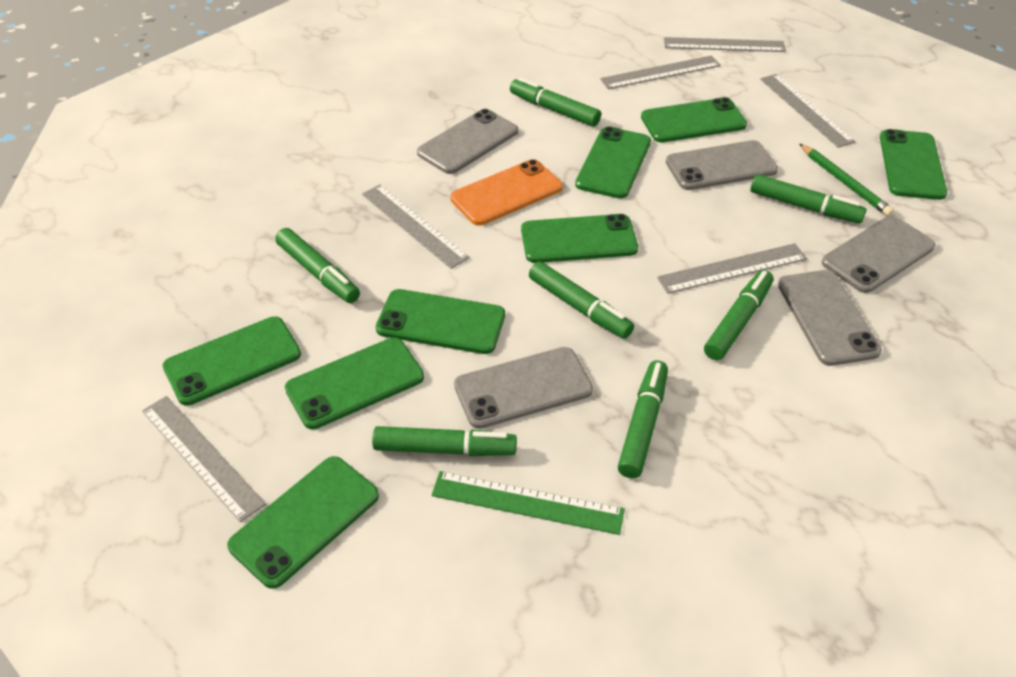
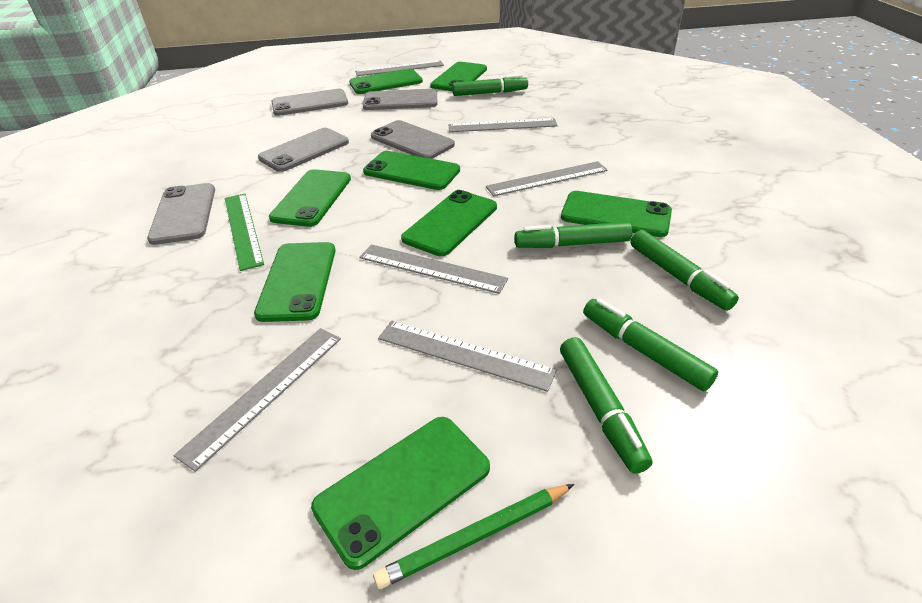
green marker: [275,228,360,303] [372,426,517,456] [510,78,601,127] [529,261,634,339] [618,360,668,478] [704,270,773,360] [751,174,867,223] = 7 -> [452,74,528,96] [515,222,633,248] [560,337,652,474] [583,298,718,391] [631,230,739,311] = 5
orange phone: [450,159,563,226] = 1 -> none = 0

